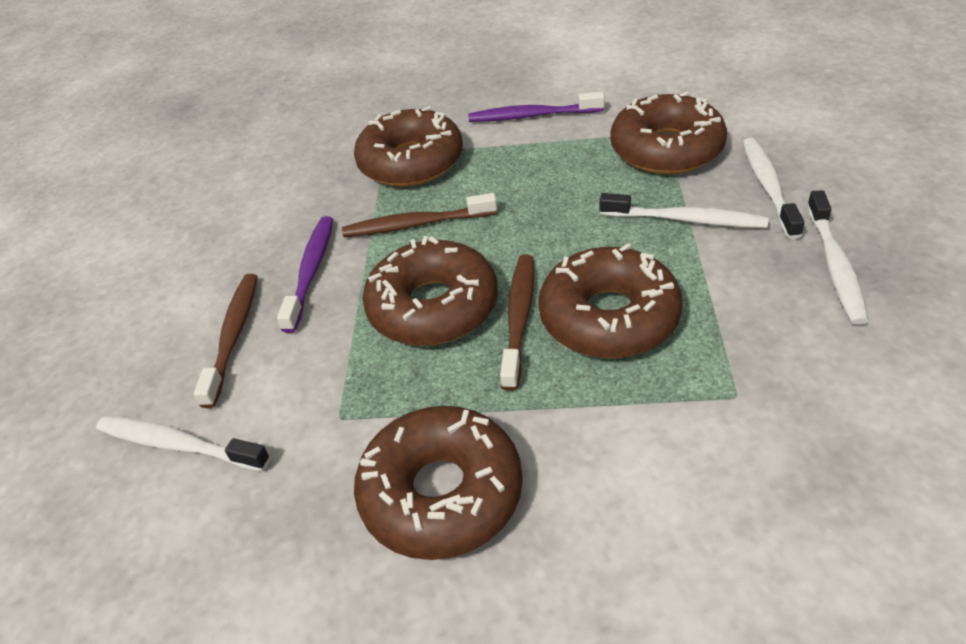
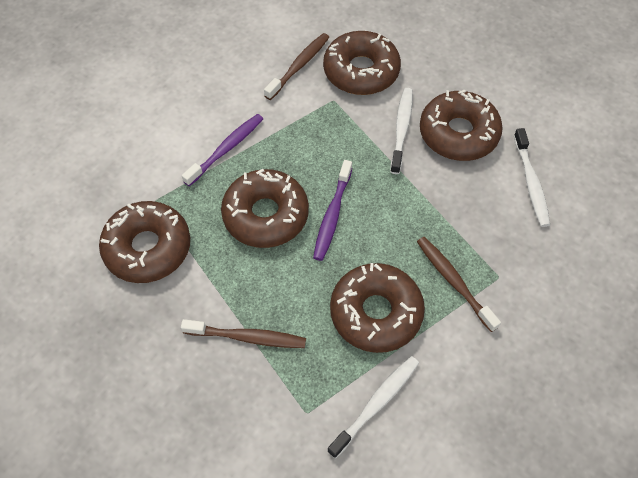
white toothbrush: [96,416,270,471] [600,193,769,228] [743,138,805,239] [807,190,869,325] = 4 -> [327,356,419,459] [390,88,413,174] [514,128,550,227] = 3

